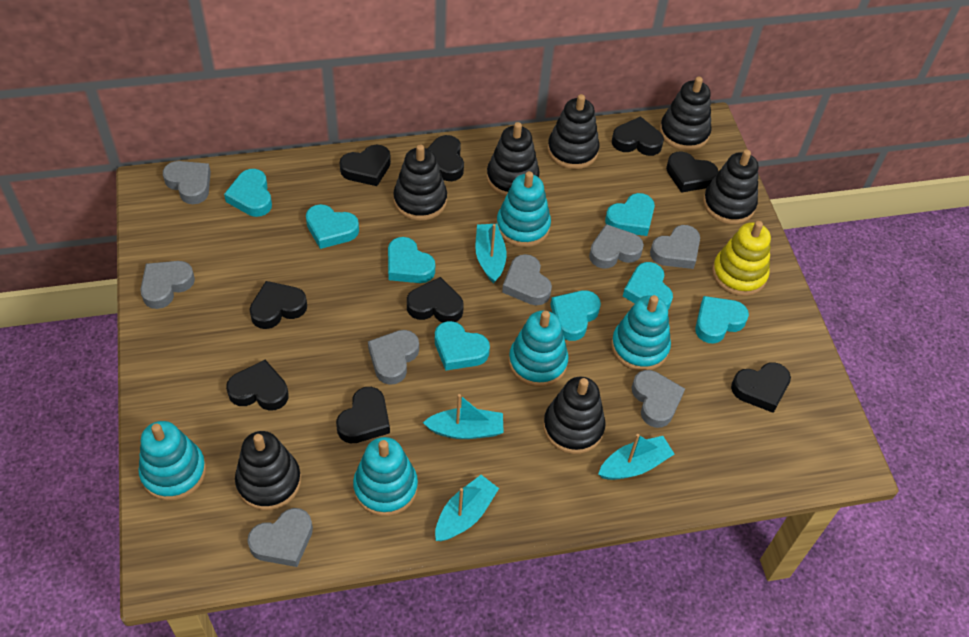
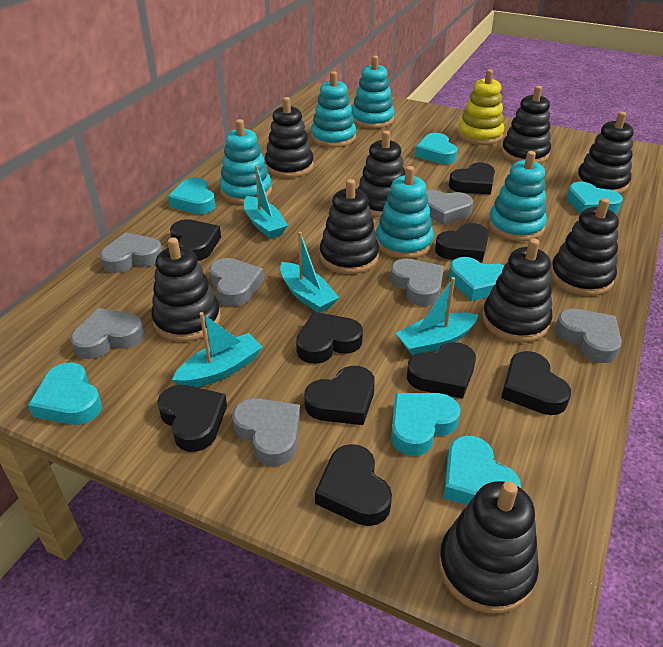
black stacking toy: [235,431,301,511] [393,144,447,221] [487,122,540,196] [543,377,606,454] [547,94,599,169] [660,77,712,151] [703,150,759,224] = 7 -> [151,237,221,342] [265,97,314,178] [320,179,379,274] [358,130,405,217] [438,481,539,614] [482,238,552,343] [501,86,551,163] [550,198,619,296] [576,112,634,194] = 9
grey heart: [140,261,195,309] [163,161,211,204] [247,508,313,567] [368,330,419,385] [502,254,552,306] [589,224,644,269] [632,370,685,428] [650,225,700,269] = 8 -> [71,308,144,359] [100,232,162,273] [210,258,264,306] [232,398,301,466] [390,258,444,306] [425,190,473,225] [555,309,622,363] = 7
turquoise heart: [224,169,272,217] [306,204,359,249] [388,237,435,283] [435,321,490,370] [550,290,601,341] [605,193,655,236] [623,262,673,309] [695,296,749,343] = 8 -> [28,363,102,425] [168,177,216,214] [391,393,460,456] [415,133,458,164] [443,436,521,505] [449,257,504,301] [566,182,623,214] = 7

